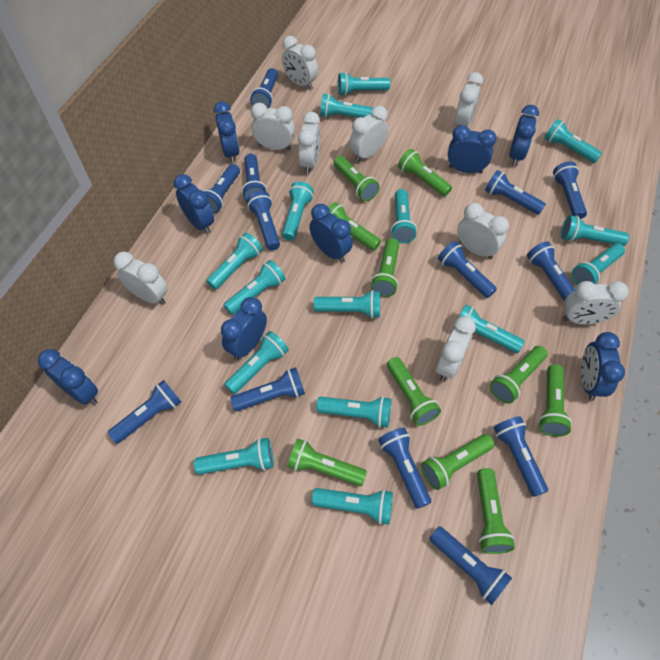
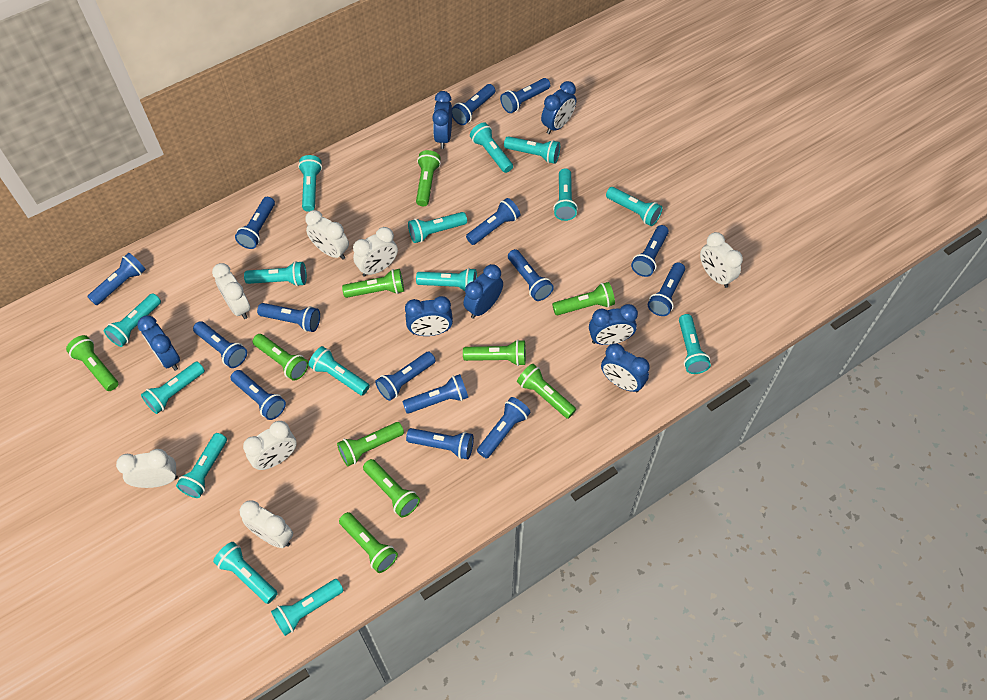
blue clock: [38,349,98,405] [174,174,214,234] [214,102,240,163] [221,297,267,360] [309,204,353,263] [448,125,496,174] [509,105,539,166] [581,332,625,401] = 8 -> [137,315,180,371] [405,296,453,336] [432,91,452,149] [463,264,503,319] [541,81,576,134] [589,304,638,345] [601,343,650,392] = 7
blue flashlight: [108,380,181,444] [203,164,240,214] [230,367,305,411] [242,154,267,202] [247,191,280,250] [250,68,278,108] [378,427,431,509] [430,526,512,605] [438,241,497,298] [485,170,546,215] [494,416,548,497] [527,241,575,301] [553,161,587,219] = 13 -> [87,253,146,305] [193,321,247,368] [231,370,286,420] [235,197,275,249] [257,303,320,332] [375,352,436,401] [403,374,468,414] [406,428,474,459] [452,84,495,125] [466,198,520,245] [477,397,531,459] [500,78,550,113] [508,249,554,301] [631,225,669,277] [648,262,685,316] = 15
white clock: [114,251,168,305] [251,103,295,150] [282,36,318,90] [298,112,321,174] [349,106,388,162] [436,316,476,381] [455,72,483,126] [457,203,509,259] [563,281,629,325] = 9 -> [116,449,178,488] [212,263,250,319] [240,500,293,548] [243,421,297,470] [305,210,349,260] [353,227,398,277] [700,232,743,288] = 7

